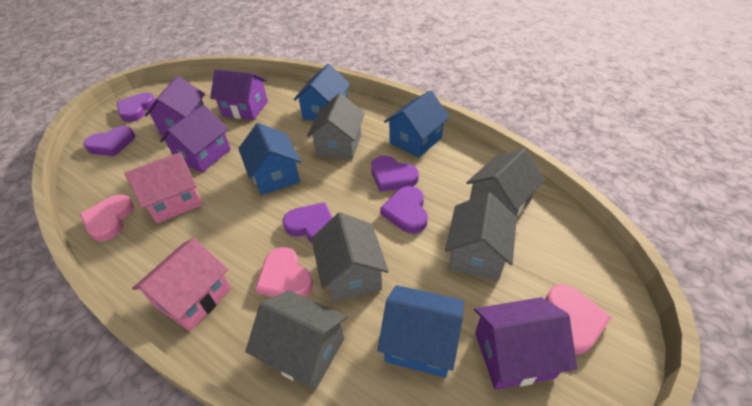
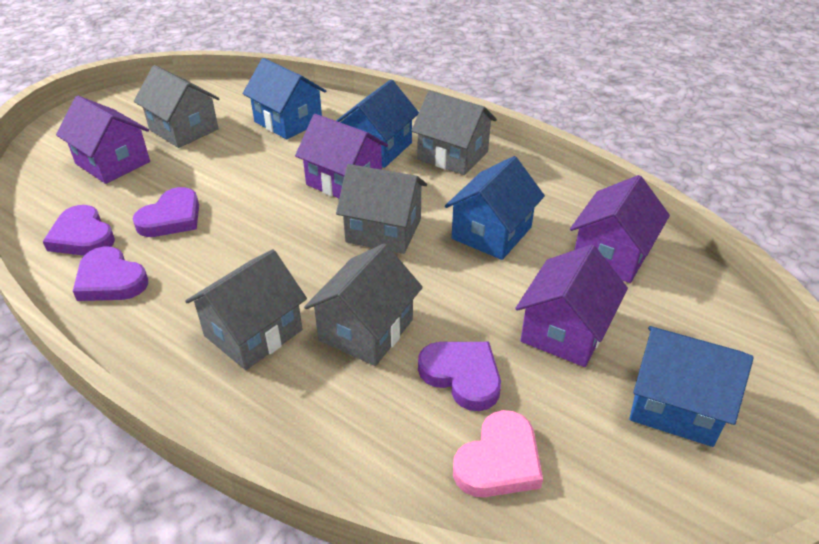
pink heart: [80,194,134,241] [255,247,313,297] [545,284,612,355] = 3 -> [453,410,543,497] = 1
pink house: [125,152,203,223] [132,238,231,331] = 2 -> none = 0
purple heart: [83,126,135,156] [117,93,155,122] [283,202,333,243] [371,156,419,192] [380,186,428,233] = 5 -> [43,205,115,256] [73,246,148,301] [132,187,199,237] [418,342,501,411] = 4

